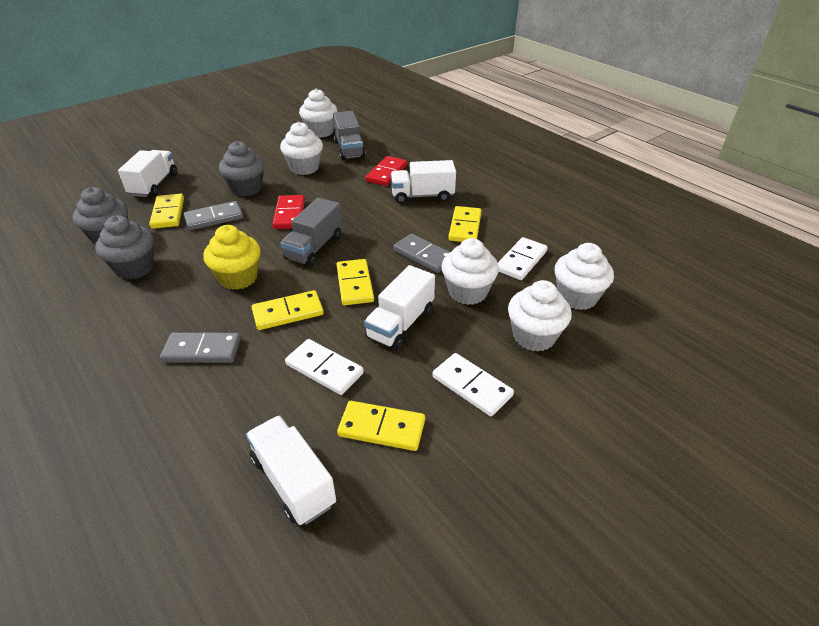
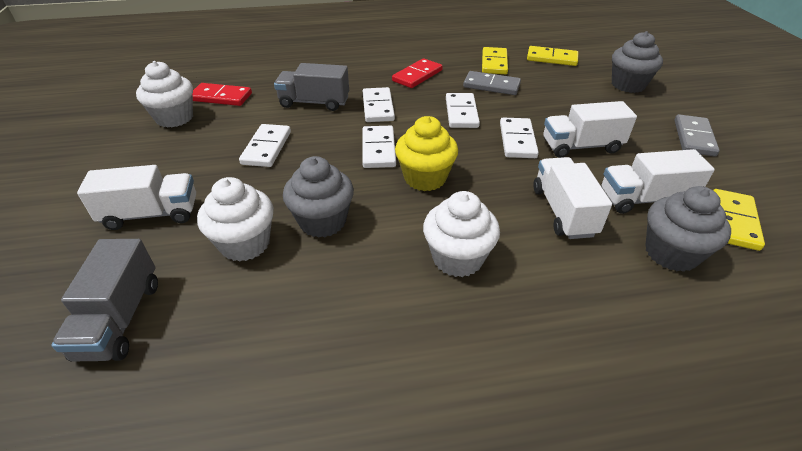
grey domino: [160,332,241,363] [184,201,243,230] [393,233,450,273] = 3 -> [463,71,521,95] [674,114,720,157] = 2
white cupcake: [280,122,323,175] [299,89,337,138] [441,238,499,305] [508,280,572,351] [555,243,614,310] = 5 -> [136,61,193,128] [197,177,274,262] [423,191,500,277] = 3
white domino: [285,339,364,395] [432,353,514,416] [498,237,548,280] = 3 -> [239,124,291,167] [362,126,396,168] [363,87,395,122] [446,93,480,128] [500,117,539,158] = 5
yellow domino: [149,194,184,229] [252,290,324,330] [336,259,374,305] [337,401,425,451] [448,206,482,242] = 5 -> [482,47,508,74] [527,46,578,66] [713,189,765,251] = 3

